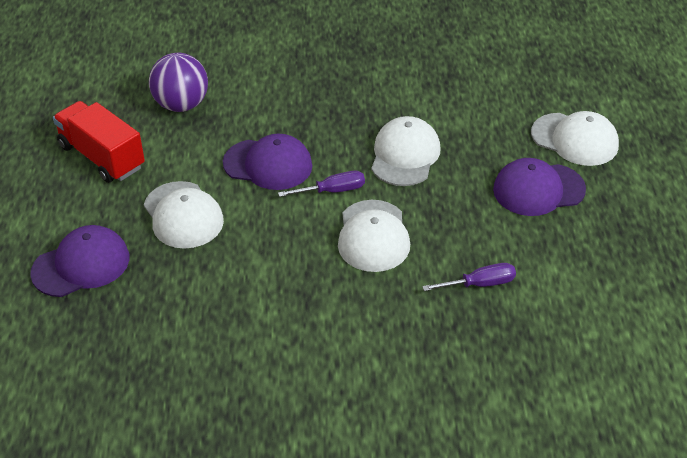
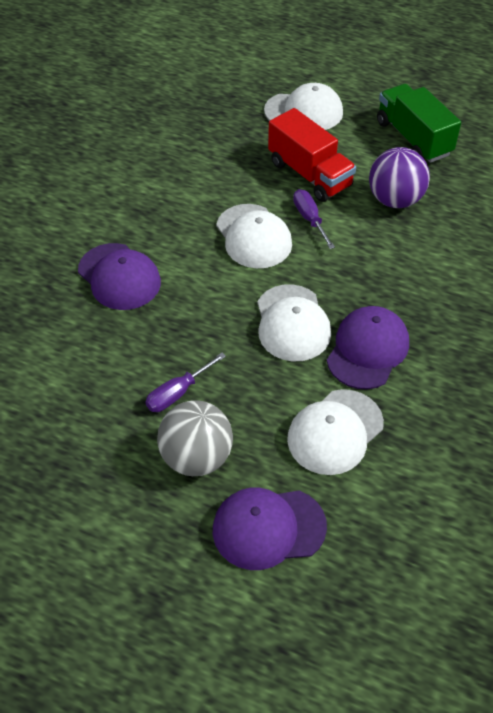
green truck: none = 0 -> [377,84,461,163] = 1
grey ball: none = 0 -> [157,400,233,476] = 1

